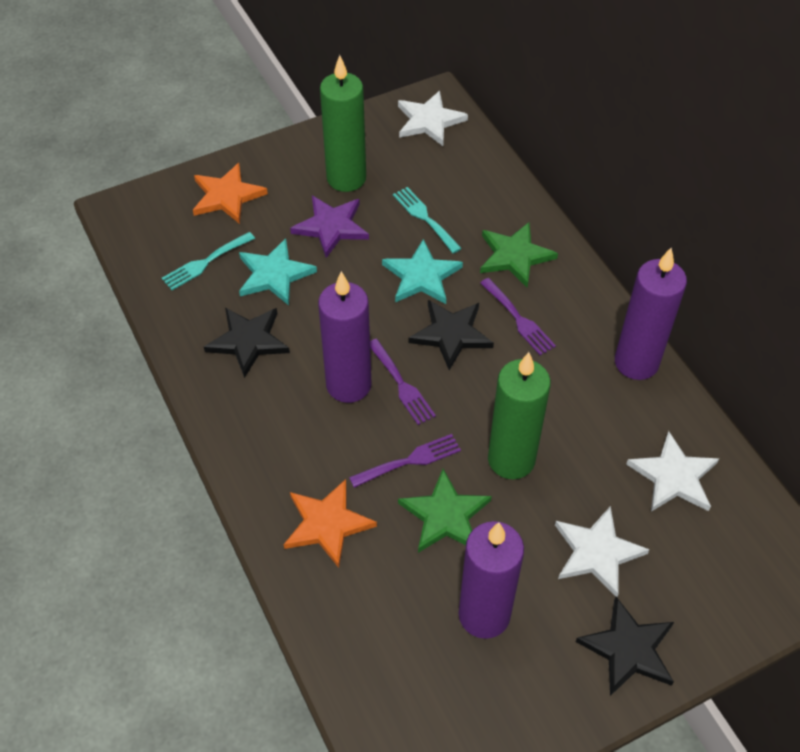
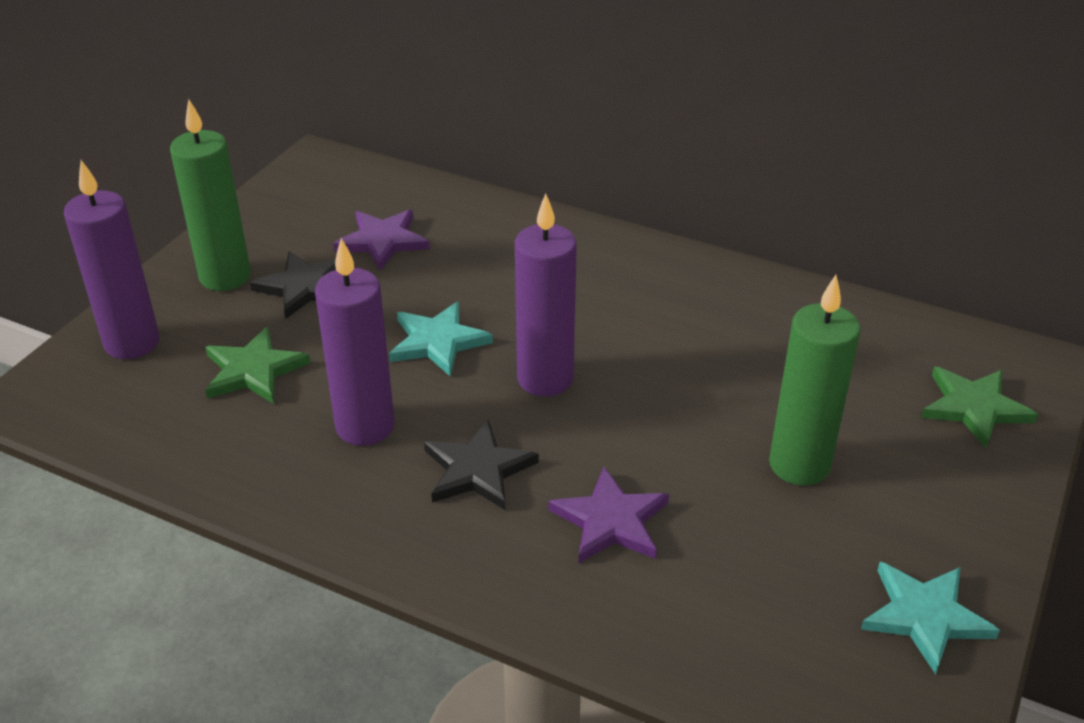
black star: [204,308,290,378] [409,300,494,370] [576,597,674,696] = 3 -> [250,251,336,319] [424,419,539,511] = 2
orange star: [193,163,268,224] [284,479,377,568] = 2 -> none = 0
purple fork: [349,434,461,488] [370,339,436,425] [480,278,556,355] = 3 -> none = 0
purple star: [290,196,369,258] = 1 -> [333,210,430,271] [548,467,669,563] = 2
turquoise fork: [162,232,255,290] [393,187,462,253] = 2 -> none = 0
white star: [398,91,468,146] [555,506,650,597] [626,431,719,512] = 3 -> none = 0

